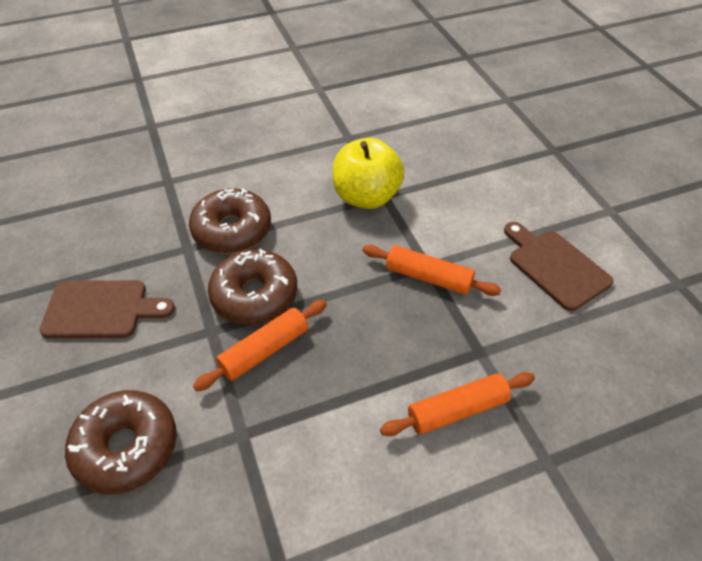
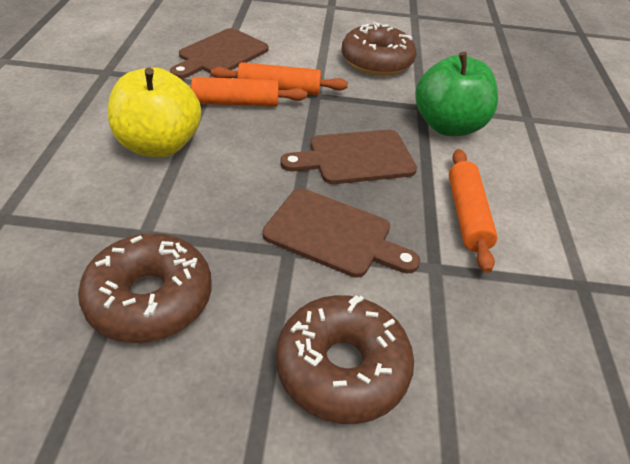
brown cutting board: [39,280,175,338] [504,222,614,311] = 2 -> [170,28,269,79] [263,188,420,278] [280,130,417,184] = 3
green apple: none = 0 -> [415,52,498,136] = 1

